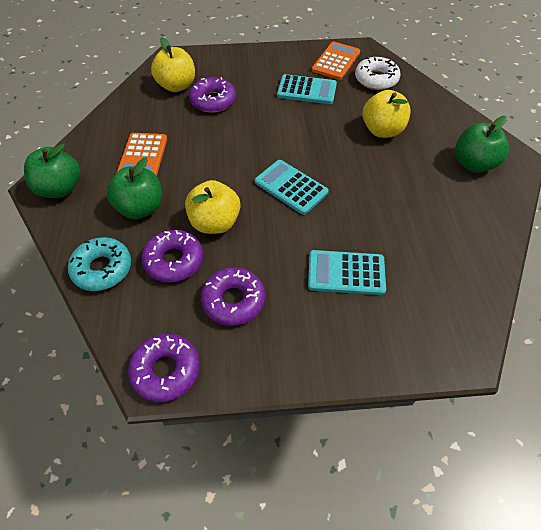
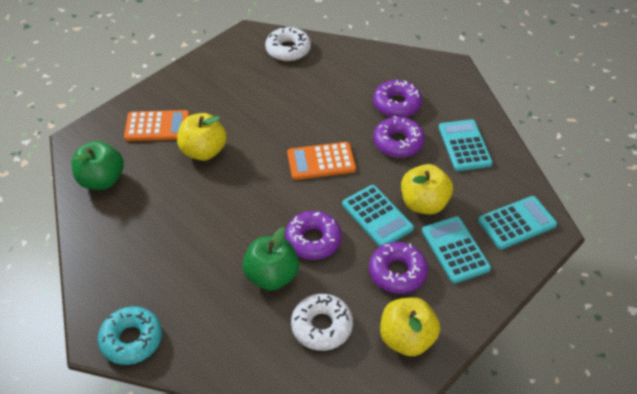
green apple: [24,144,80,198] [106,157,162,219] [455,116,509,173] = 3 -> [72,141,124,190] [242,227,299,291] = 2
turquoise calculator: [255,160,329,215] [277,74,337,104] [308,250,386,295] = 3 -> [342,185,414,247] [422,216,491,283] [439,119,493,171] [478,196,557,249] = 4
white donut: [355,57,400,90] = 1 -> [265,26,311,61] [291,294,353,351] = 2

